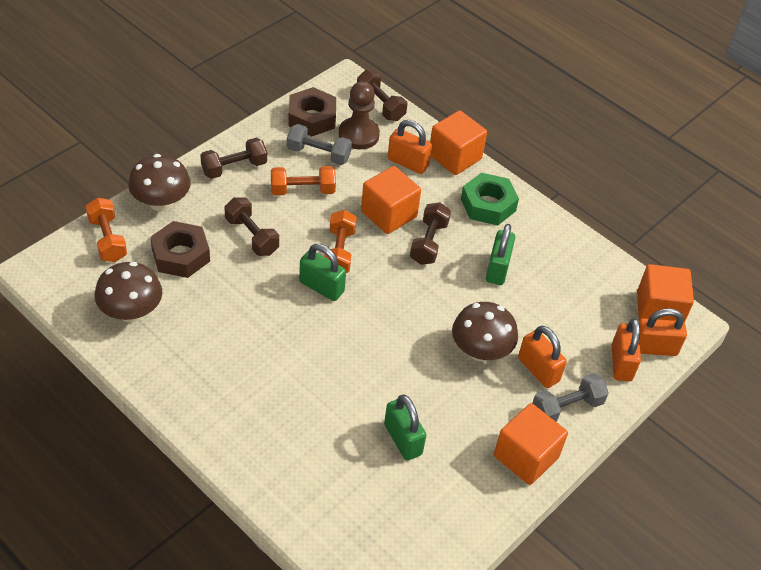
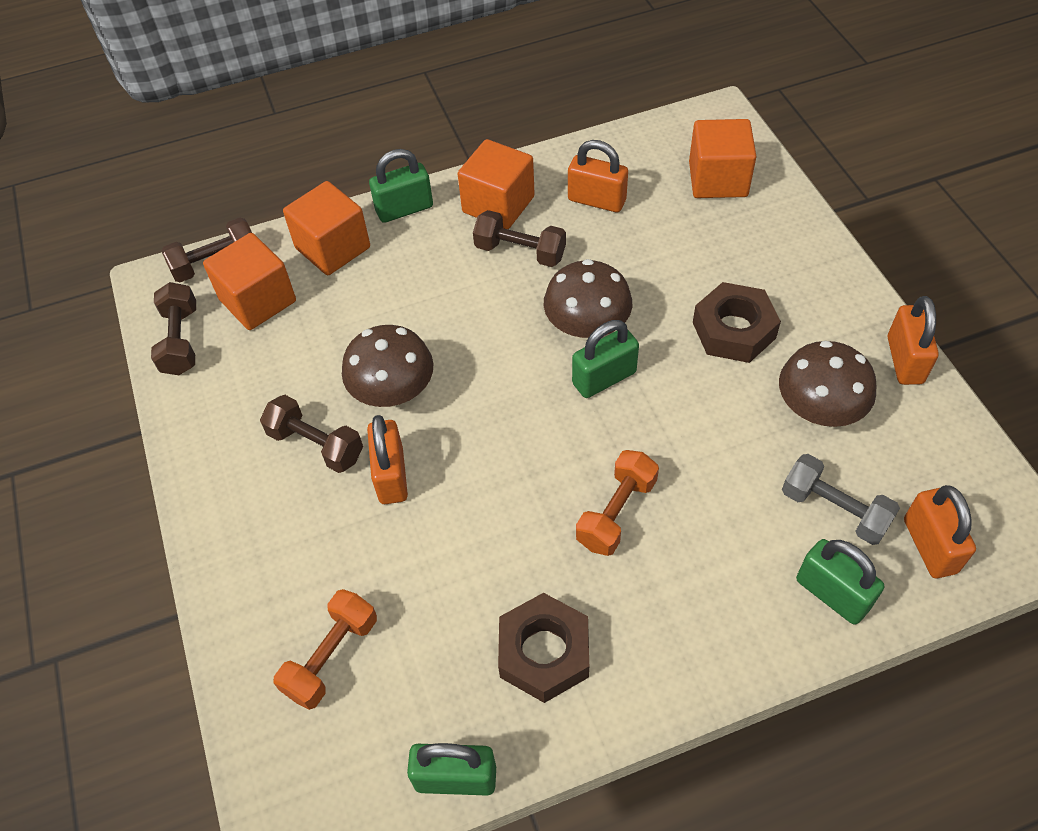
brown pawn: [338,81,380,149] = 1 -> none = 0
green nut: [461,173,519,225] = 1 -> none = 0
green padlock: [299,244,346,301] [384,394,426,460] [486,224,515,285] = 3 -> [369,149,433,223] [407,743,496,796] [572,320,639,398] [796,539,884,625] = 4
grey dumbbell: [287,124,352,165] [532,373,609,422] = 2 -> [782,454,900,545] = 1
orange dumbbell: [86,198,127,262] [271,166,336,196] [324,210,357,273] = 3 -> [274,589,377,710] [576,450,659,556] = 2

